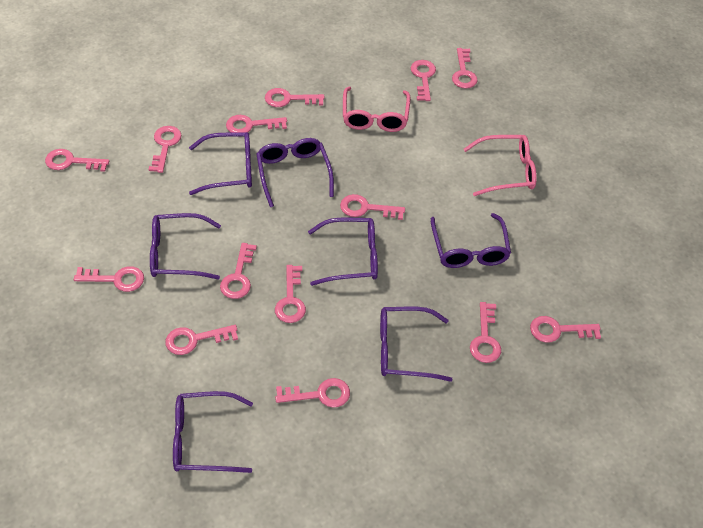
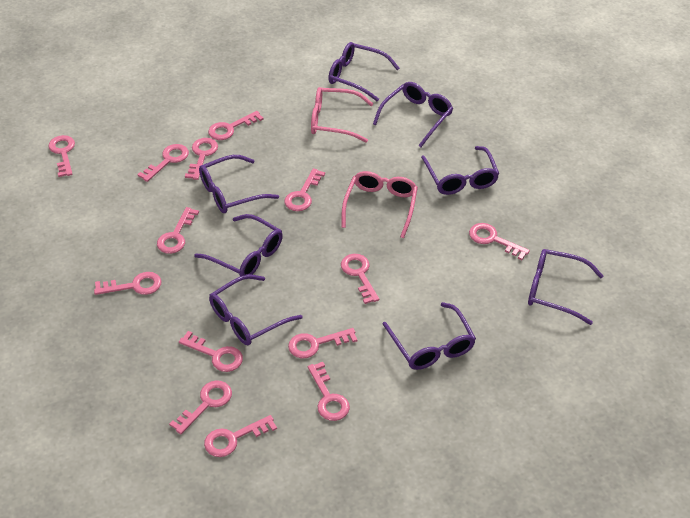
purple glasses: [150,213,221,279] [173,391,253,473] [189,132,252,195] [256,138,334,207] [308,218,378,286] [380,307,453,382] [431,213,511,268] = 7 -> [194,214,283,276] [199,155,279,213] [209,274,303,345] [328,42,400,101] [373,82,453,147] [383,302,476,370] [421,146,499,195] [528,249,603,325] = 8

